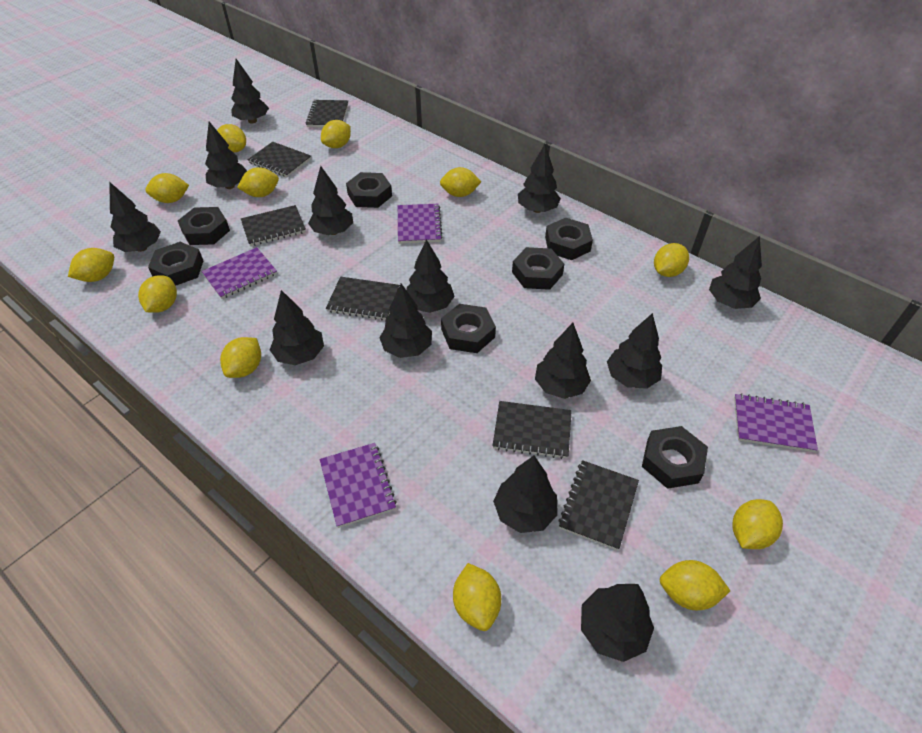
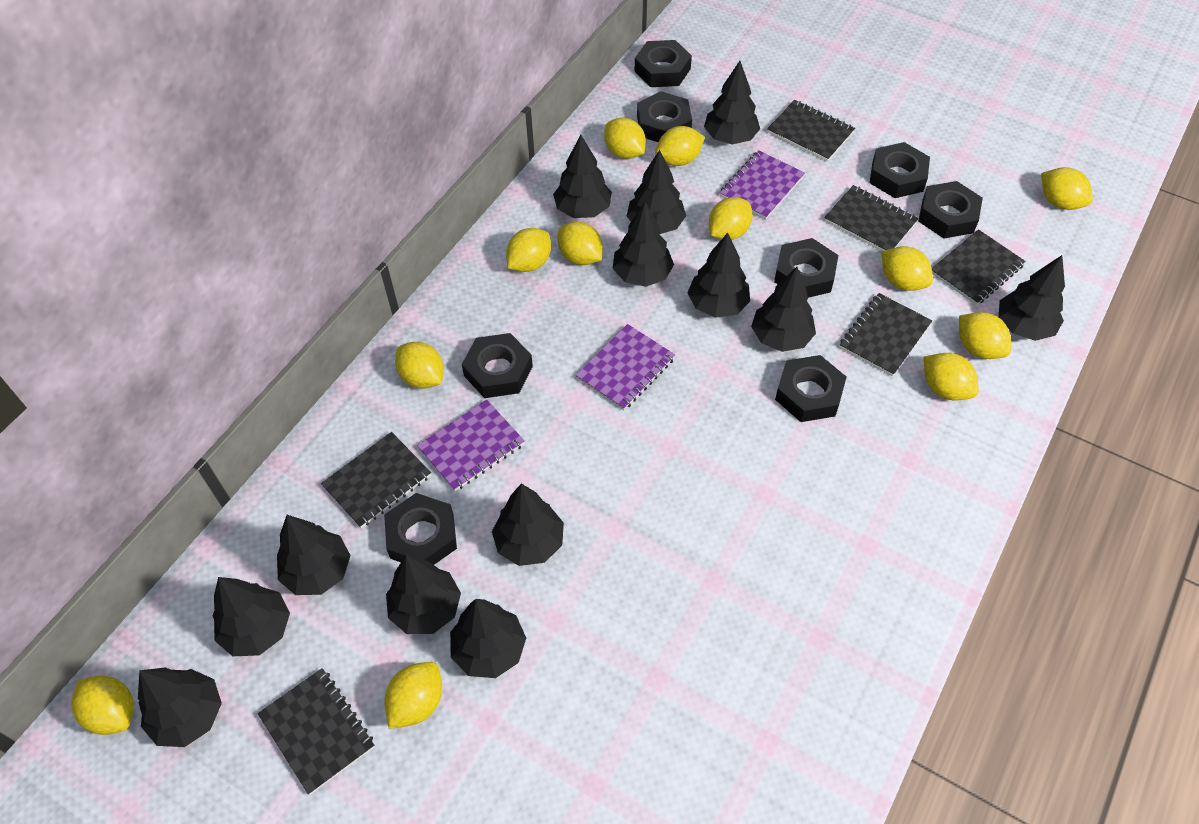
black nut: [148,242,204,286] [178,207,230,245] [346,172,392,208] [441,304,496,353] [512,247,564,290] [545,218,593,260] [642,426,708,489] = 7 -> [384,493,457,565] [462,333,533,398] [635,40,692,87] [637,91,692,142] [774,238,838,298] [775,355,846,422] [870,142,930,198] [918,181,983,239] = 8
purple notebook: [202,247,277,299] [320,443,397,528] [398,204,443,244] [734,393,818,452] = 4 -> [417,400,525,491] [576,324,675,410] [720,150,805,219] = 3

